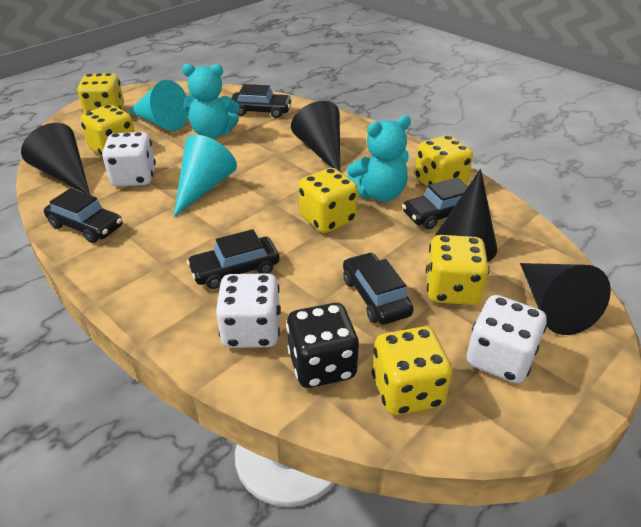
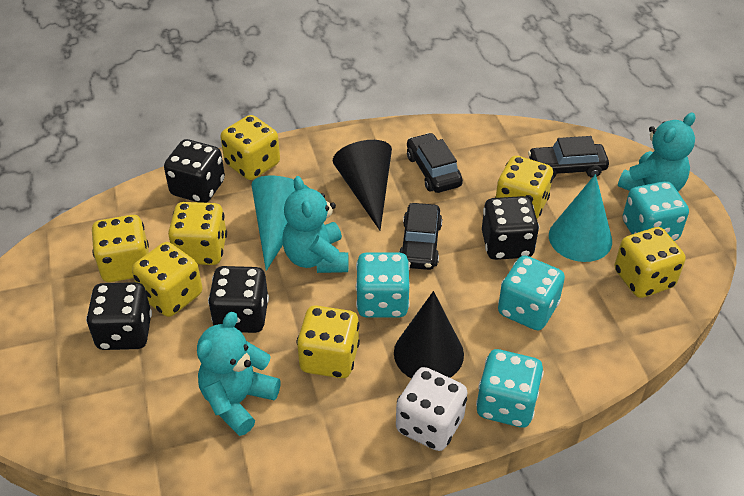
black car: [44,188,123,243] [187,229,280,289] [231,84,292,118] [343,252,413,325] [402,177,468,229] = 5 -> [399,203,442,270] [407,133,463,193] [528,136,609,179] = 3
black cone: [21,123,90,195] [291,101,340,172] [434,169,497,262] [520,263,611,335] = 4 -> [333,140,392,230] [394,291,464,378] = 2
black dice: [286,303,359,388] = 1 -> [86,282,152,350] [164,139,225,203] [208,266,269,333] [482,196,539,260] = 4
turquoise dice: none = 0 -> [356,252,410,318] [476,349,544,427] [498,255,565,330] [623,181,689,241] = 4
turquoise teddy bear: [182,63,239,139] [346,115,411,201] = 2 -> [197,312,281,436] [282,176,348,273] [618,113,696,191] = 3
white dice: [102,132,156,187] [216,274,281,348] [467,295,547,383] = 3 -> [396,367,468,451] = 1
yellow dice: [77,73,124,113] [80,105,135,156] [299,168,358,233] [372,326,453,415] [415,135,473,187] [426,235,490,305] = 6 -> [92,215,149,282] [132,242,202,317] [168,202,227,265] [221,115,280,180] [297,305,360,378] [495,156,553,219] [615,227,686,298] = 7

